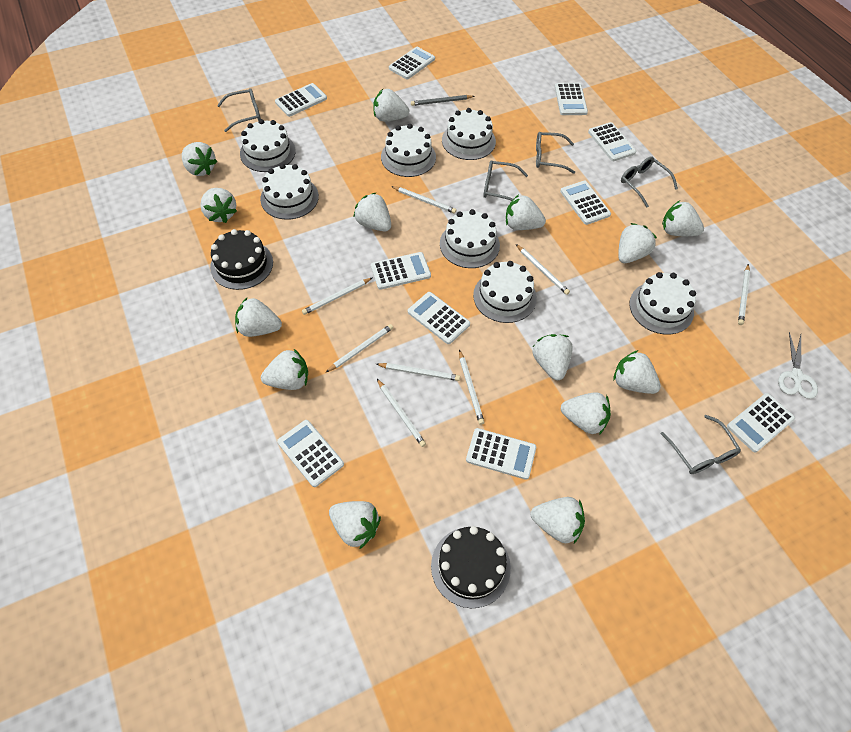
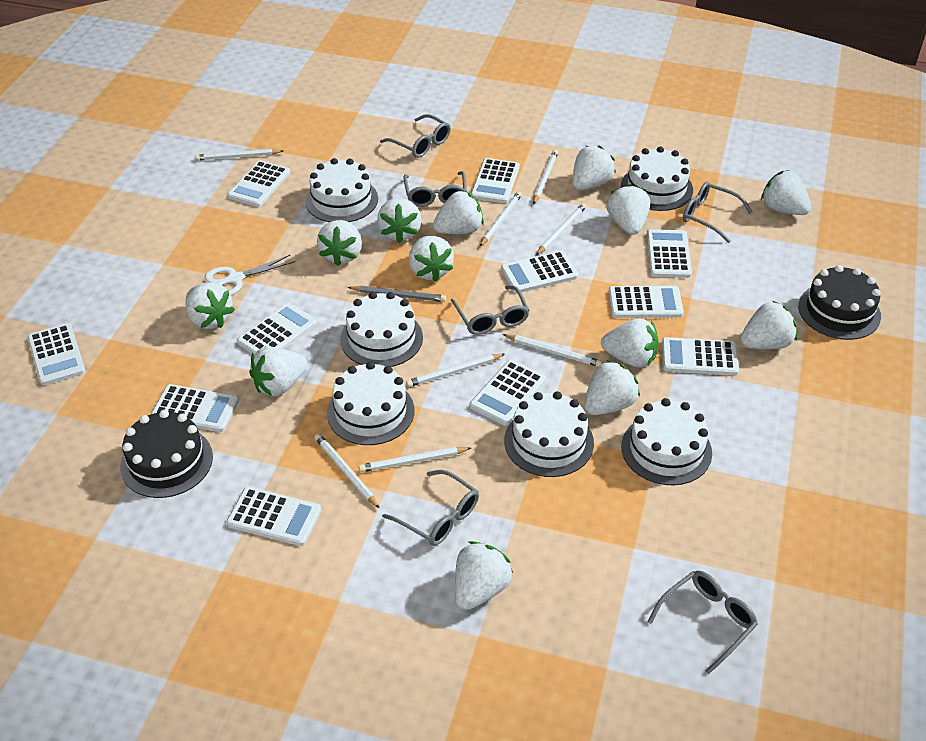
grey glasses: [217,88,261,132] [483,160,528,201] [536,132,575,174] [621,156,678,208] [661,415,741,474] = 5 -> [380,114,451,158] [382,470,479,546] [403,171,467,207] [451,286,530,335] [647,570,758,674] [683,182,753,243] = 6
white cake: [240,119,296,172] [260,164,319,220] [381,124,436,177] [440,209,500,268] [442,108,496,160] [473,261,537,323] [629,272,696,335] = 7 -> [305,158,378,222] [327,362,414,445] [340,292,423,367] [504,391,594,477] [621,146,693,211] [621,398,712,485] = 6
white calculator: [275,83,327,117] [277,420,344,487] [371,252,431,290] [389,47,435,79] [408,292,470,344] [466,428,536,480] [555,83,588,115] [560,181,611,225] [588,122,636,161] [727,393,795,453] = 10 -> [27,323,86,385] [151,384,239,432] [226,487,321,546] [227,160,290,207] [237,303,317,355] [470,360,546,426] [471,158,520,203] [501,251,578,293] [608,286,684,318] [647,229,692,278] [662,337,739,376] = 11
white strawberry: [182,142,217,176] [200,188,237,223] [235,298,282,337] [261,349,308,390] [329,501,381,549] [353,193,391,231] [373,89,409,121] [506,195,546,230] [531,497,585,543] [533,334,573,380] [561,392,611,435] [613,350,661,394] [618,223,657,263] [662,201,704,236] = 14 -> [185,282,235,329] [249,347,307,396] [317,220,362,266] [377,198,421,243] [409,236,454,282] [433,190,484,234] [455,541,513,610] [572,145,616,190] [584,360,640,415] [601,319,659,368] [607,184,650,235] [740,300,797,349] [761,170,811,215] = 13

